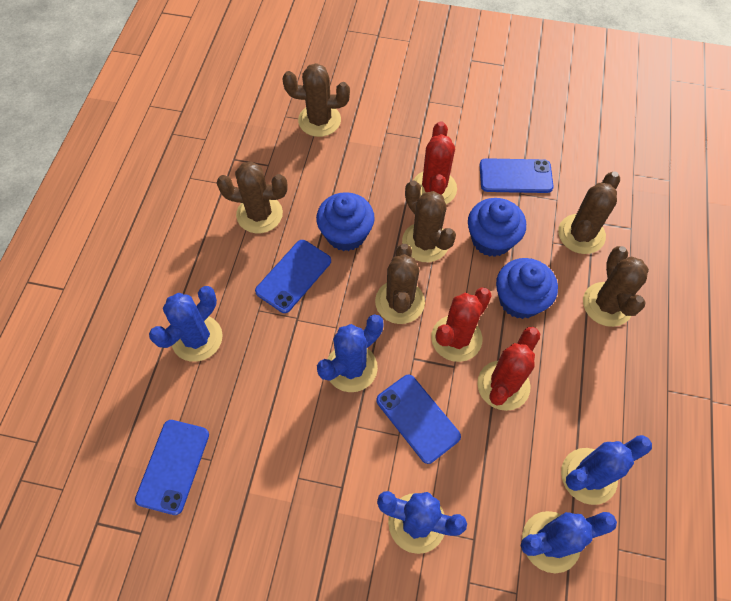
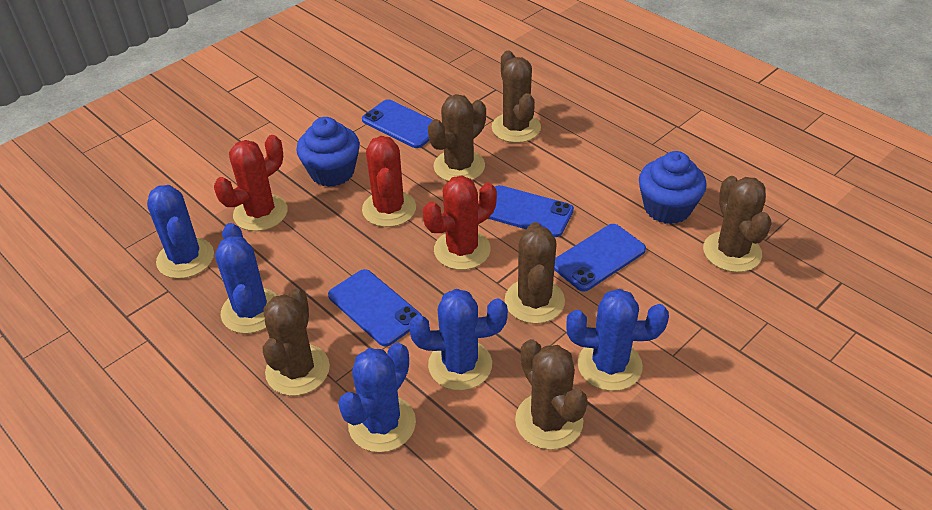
blue cupcake: [316,192,375,251] [468,198,526,257] [496,258,558,319] = 3 -> [296,117,360,187] [639,151,707,224] = 2

